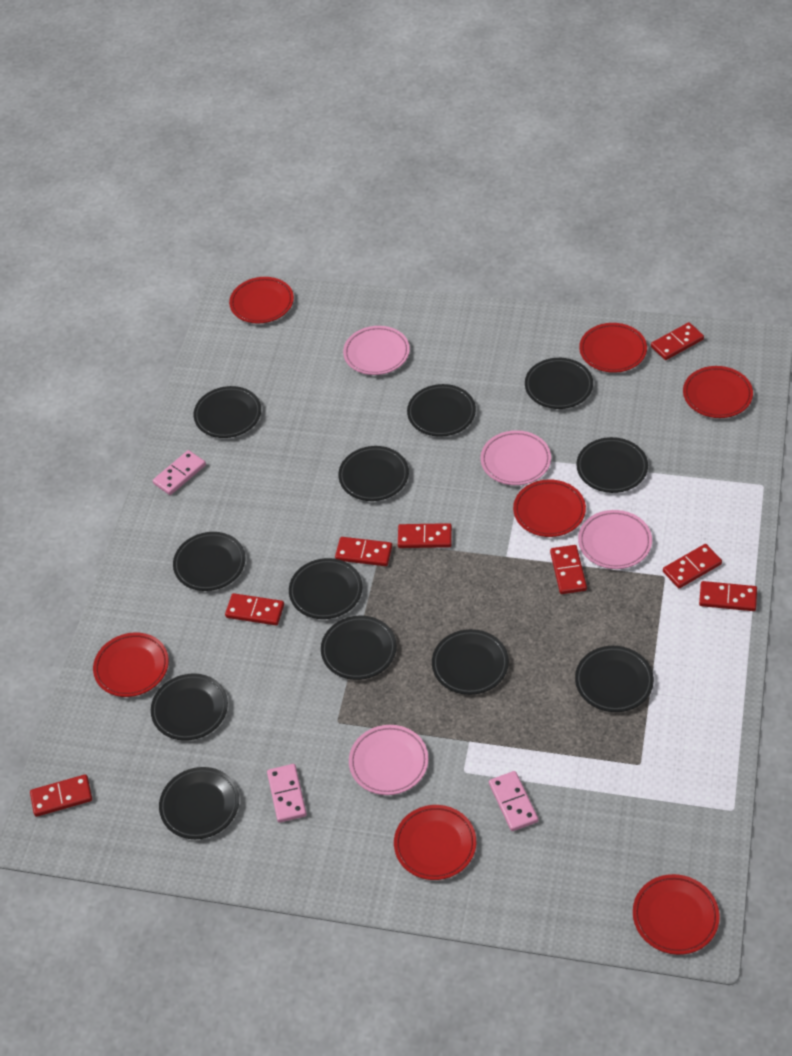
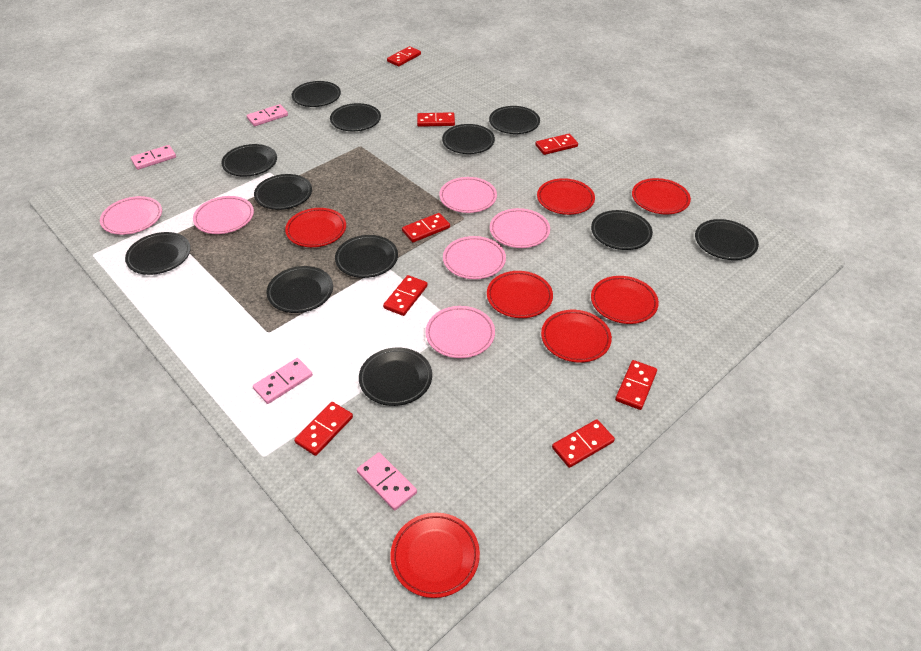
pink domino: [153,450,206,495] [267,764,307,823] [489,771,538,831] = 3 -> [131,145,176,170] [247,104,288,126] [253,358,313,404] [357,452,417,511] = 4
pink plate: [343,326,410,375] [349,725,428,795] [481,430,551,485] [578,510,652,569] = 4 -> [100,196,162,235] [193,196,254,234] [425,306,495,358] [439,177,497,213] [443,236,506,279] [490,208,550,248] = 6

